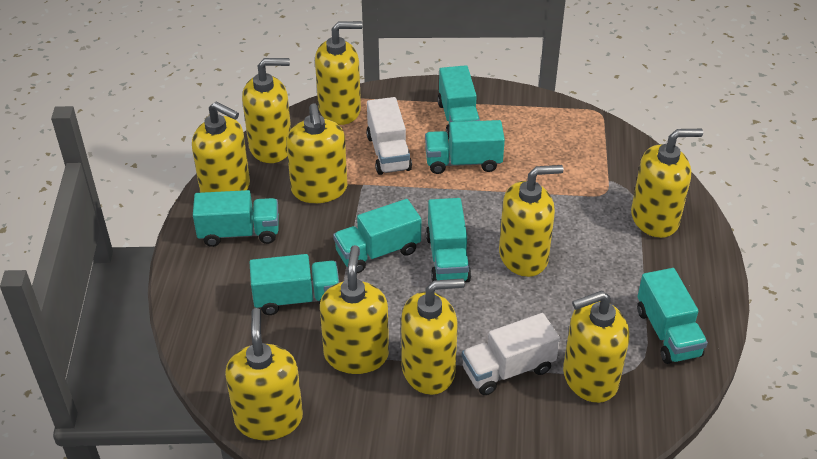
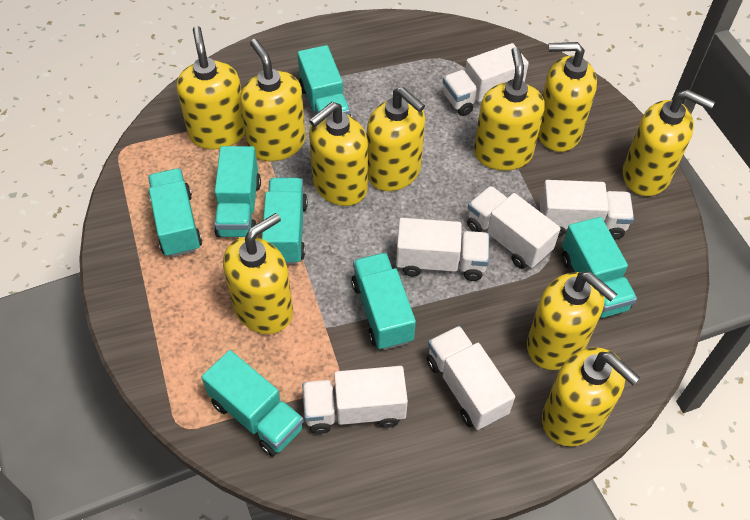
white truck: [366,97,412,175] [462,313,560,395] = 2 -> [302,366,408,434] [396,218,489,281] [426,326,515,430] [443,43,529,116] [467,186,561,269] [539,180,634,240] = 6

